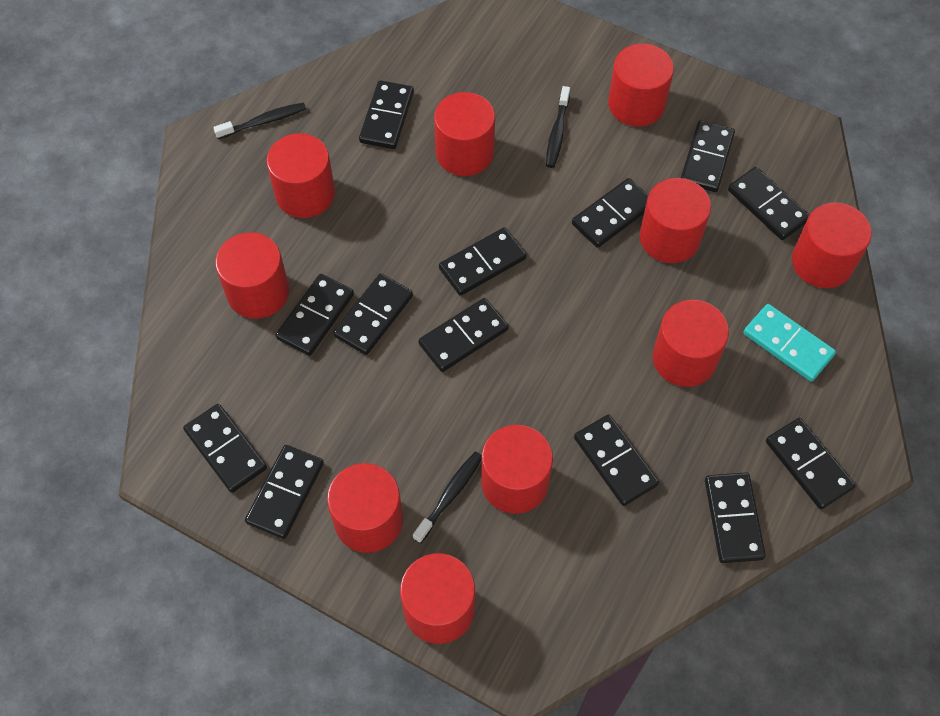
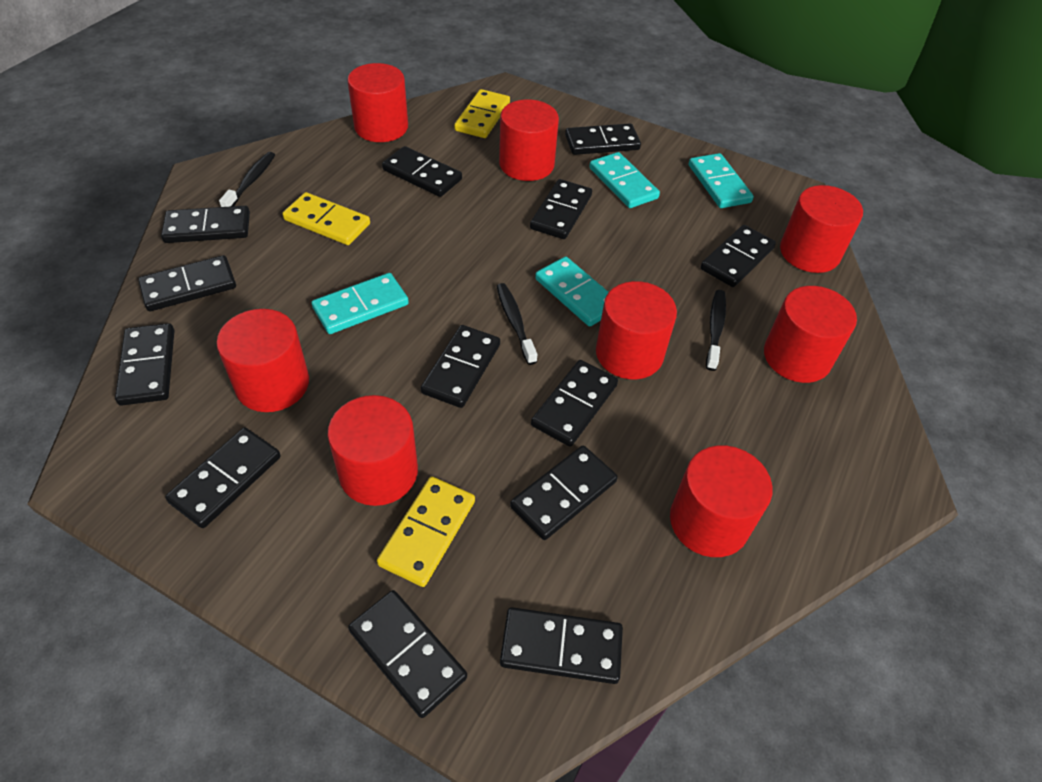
red cylinder: [215,232,289,319] [266,133,335,218] [327,463,403,553] [400,553,475,644] [434,92,495,176] [481,425,553,514] [608,44,674,127] [640,178,711,263] [653,300,729,387] [792,202,872,288] = 10 -> [216,309,309,412] [328,395,418,506] [347,63,408,142] [499,99,559,181] [596,281,677,379] [670,445,772,557] [764,286,857,383] [780,185,863,273] = 8
turquoise domino: [743,304,836,382] = 1 -> [311,273,409,334] [535,256,609,327] [589,152,660,208] [689,153,754,208] = 4
yellow domino: none = 0 -> [283,192,370,245] [377,476,475,587] [454,89,510,138] = 3

